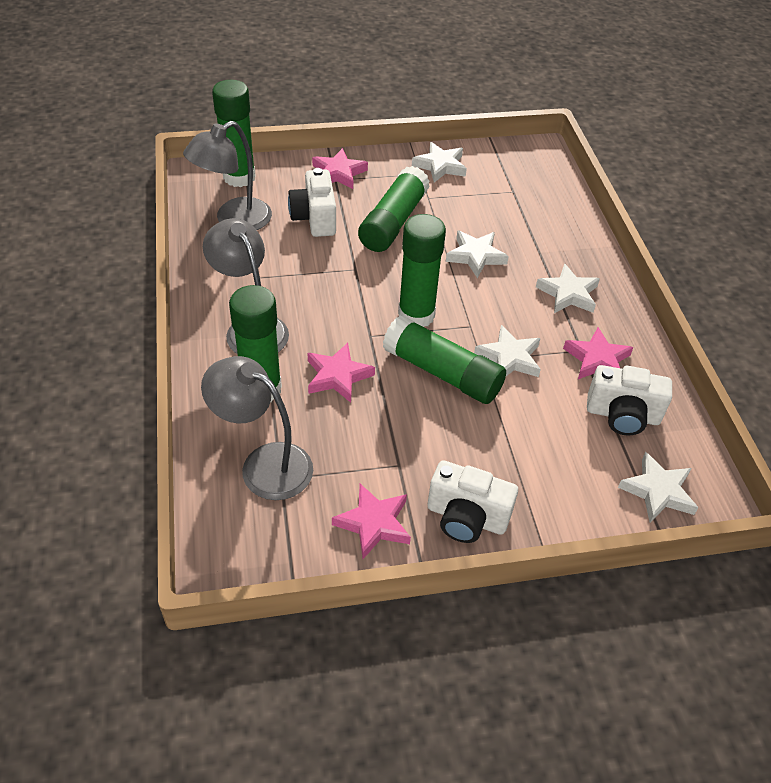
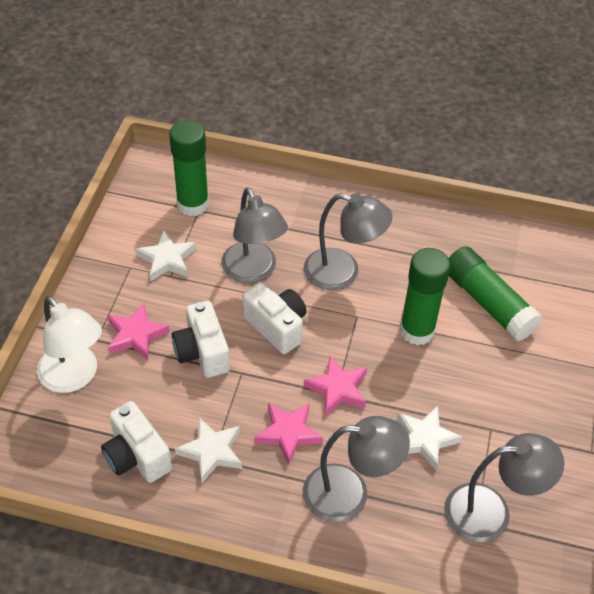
green glue stick: [212,80,256,187] [229,285,282,402] [358,166,430,252] [383,315,506,404] [398,214,446,327] = 5 -> [169,120,209,216] [400,248,451,346] [449,246,542,341] = 3
grey lamp: [183,121,272,230] [201,356,313,500] [203,218,289,354] = 3 -> [221,187,288,283] [303,416,410,522] [304,193,393,290] [444,433,564,543] = 4
pink star: [307,343,375,403] [312,148,368,189] [332,484,411,559] [563,327,634,379] = 4 -> [107,304,170,360] [254,403,323,465] [304,356,367,416] = 3
white lamp: none = 0 -> [37,296,102,393] = 1
white star: [412,142,467,183] [446,230,509,278] [474,325,541,377] [536,263,600,313] [618,452,698,522] = 5 -> [136,230,196,281] [175,418,242,483] [397,406,462,470] = 3

